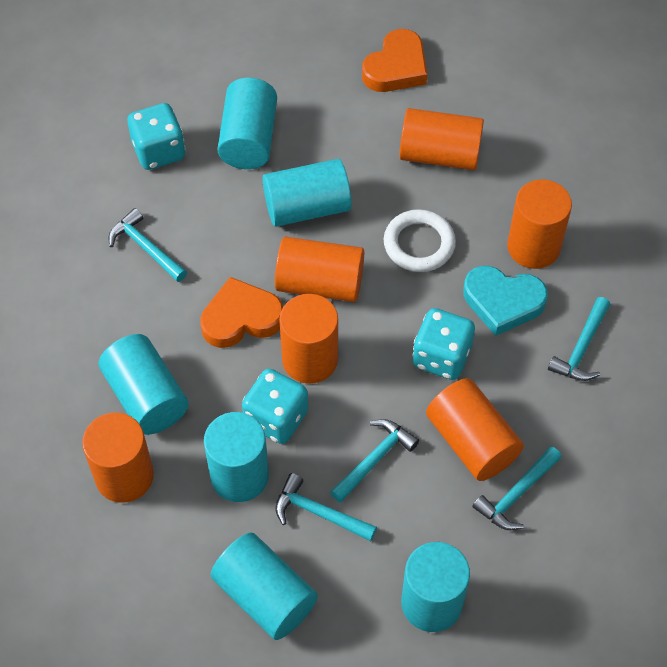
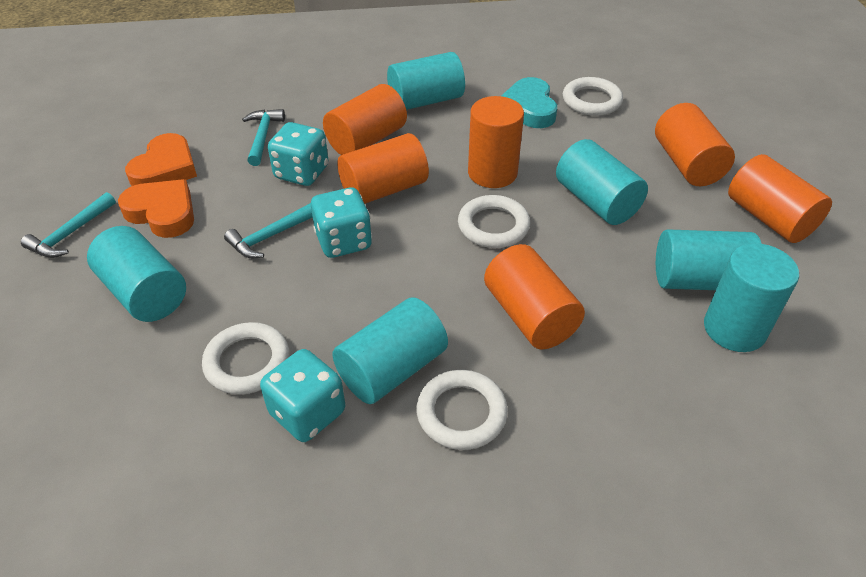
turquoise hammer: [108,208,187,282] [275,473,377,541] [330,419,419,503] [472,446,562,530] [548,297,610,381] = 5 -> [21,192,116,258] [224,203,313,258] [242,109,285,166] = 3
white ring: [384,209,456,272] = 1 -> [202,322,289,395] [416,370,508,450] [458,195,530,248] [563,77,623,116] = 4

